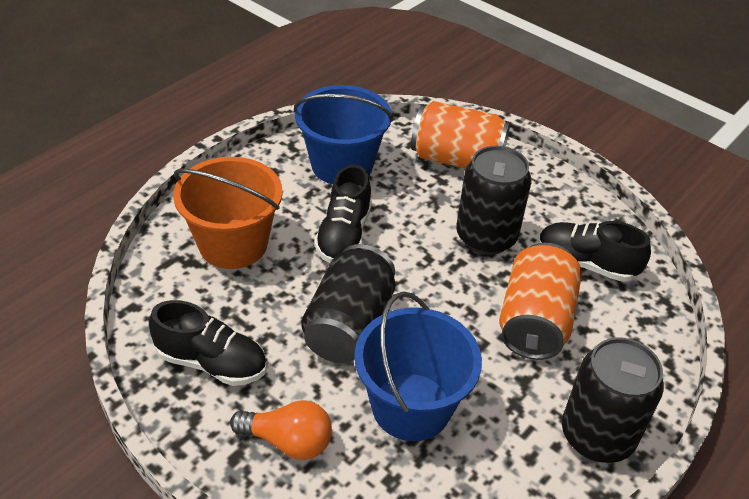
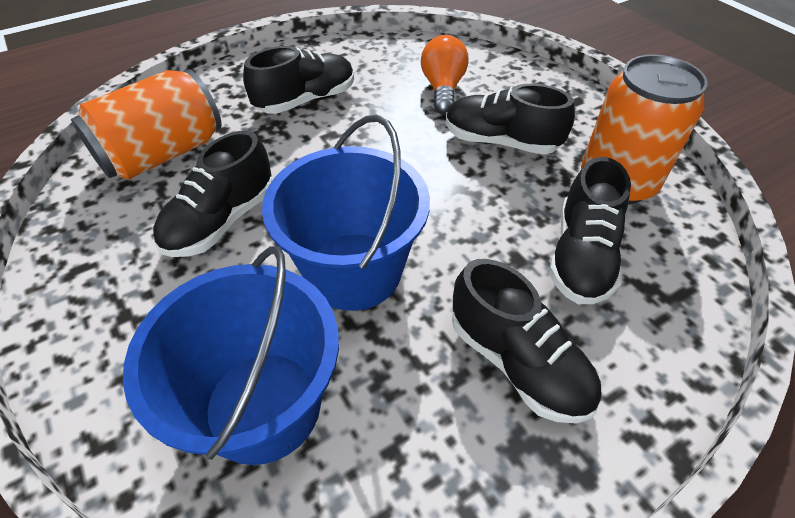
black can: [301,244,395,363] [456,146,532,255] [562,337,664,463] = 3 -> none = 0
black shoe: [149,300,267,386] [314,165,372,263] [538,221,651,282] = 3 -> [153,131,272,257] [243,46,354,114] [446,84,575,155] [452,259,602,423] [549,157,631,304] = 5
orange bucket: [173,157,283,269] = 1 -> none = 0

